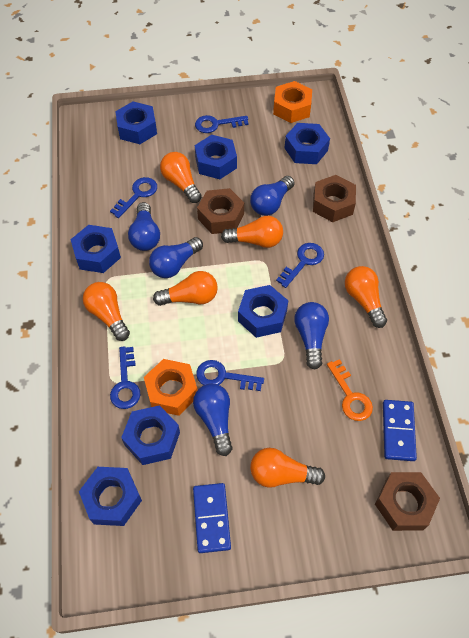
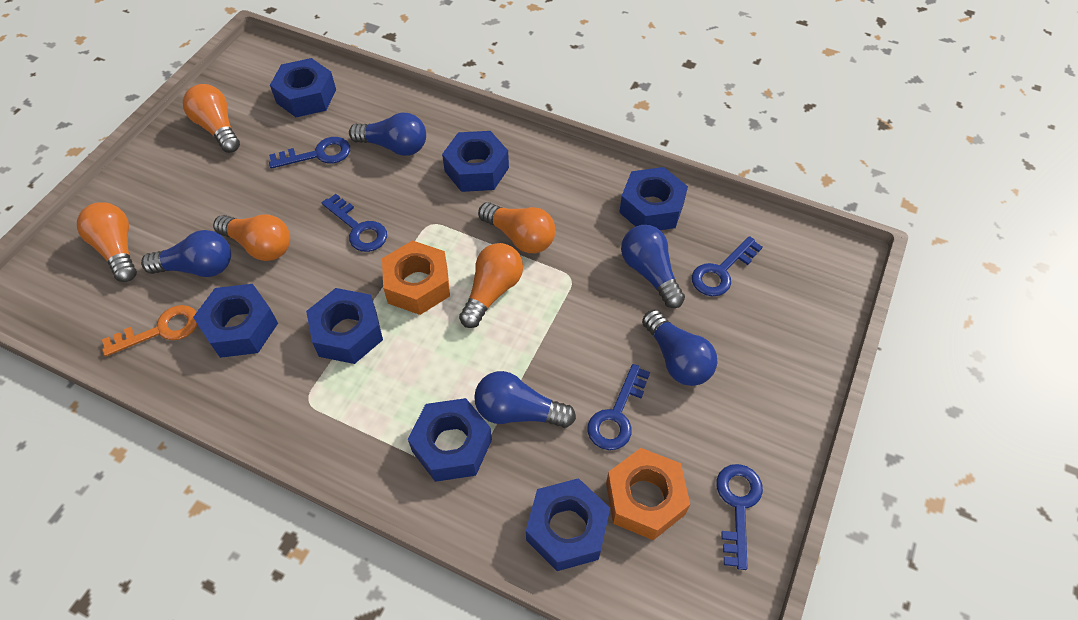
blue domino: [193,483,231,553] [383,400,417,461] = 2 -> none = 0
brown nut: [197,188,244,234] [313,175,356,222] [375,472,440,531] = 3 -> none = 0
orange light bulb: [83,282,130,341] [153,271,218,306] [160,152,202,203] [221,216,283,248] [250,448,325,488] [345,266,387,328] = 6 -> [77,202,137,282] [183,84,240,153] [213,214,290,261] [459,243,523,328] [478,202,555,253] = 5

